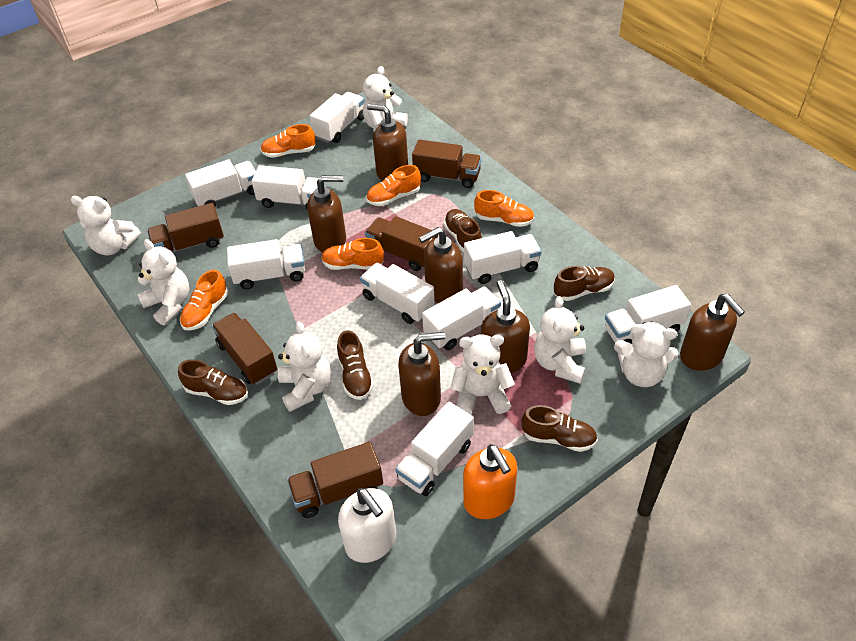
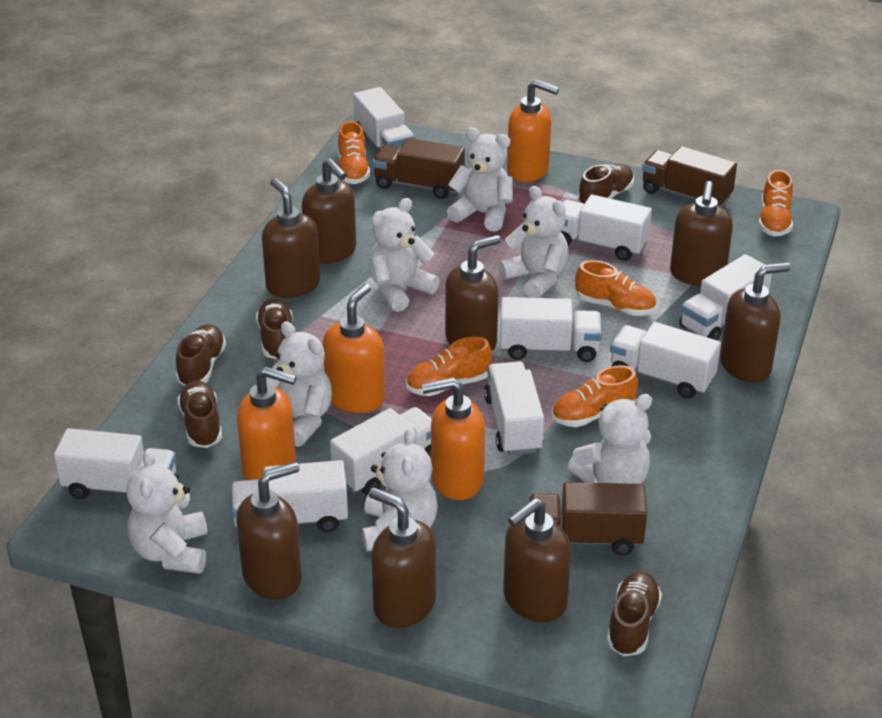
brown soap dispenser: [307,175,346,253] [367,104,408,181] [398,332,445,416] [419,227,463,303] [481,280,530,373] [680,294,745,371] = 6 -> [236,462,302,599] [262,178,320,298] [302,158,357,264] [369,488,436,628] [445,235,501,351] [503,498,571,622] [670,181,733,286] [720,262,791,382] = 8
brown truck: [147,203,224,253] [212,313,277,385] [287,442,383,518] [365,216,438,271] [412,140,481,188] = 5 -> [373,138,465,199] [528,482,647,555] [642,146,737,207] = 3
orange soap dispenser: [463,444,517,519] = 1 -> [237,367,297,480] [323,284,385,413] [422,378,485,500] [507,80,559,182] = 4
white soap dispenser: [338,488,396,563] = 1 -> none = 0

